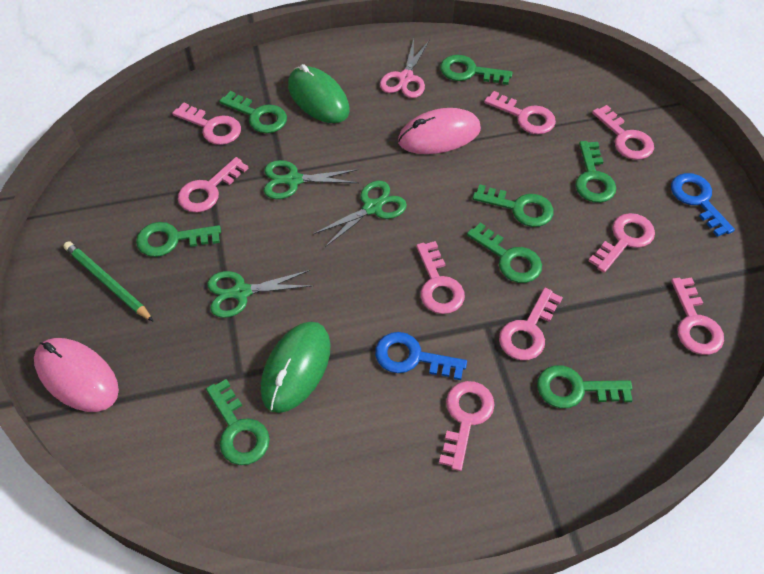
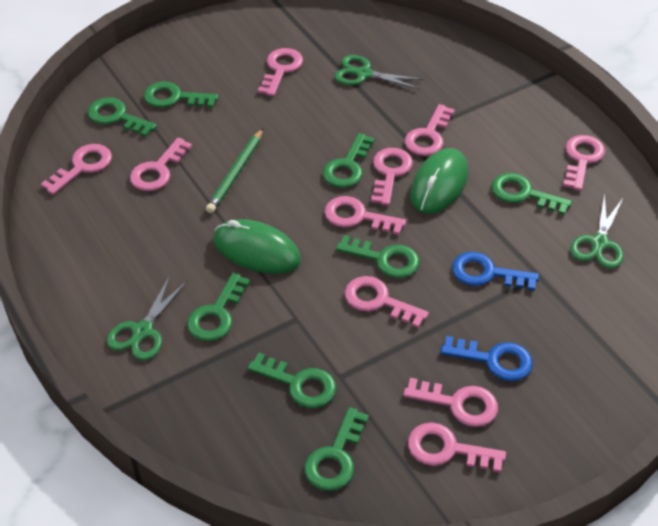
pink key: [172,103,241,145] [178,157,249,213] [416,241,465,314] [439,381,495,471] [484,91,556,134] [499,288,563,360] [589,213,655,273] [592,105,654,160] [671,278,724,355] = 9 -> [41,144,112,195] [130,137,192,191] [258,48,303,96] [324,196,406,235] [345,276,429,328] [371,148,413,206] [403,378,498,427] [405,104,455,156] [408,422,506,473] [563,135,605,191] = 10
pink mouse: [34,338,119,412] [398,108,481,154] = 2 -> none = 0
pink scissors: [380,39,430,98] = 1 -> none = 0

